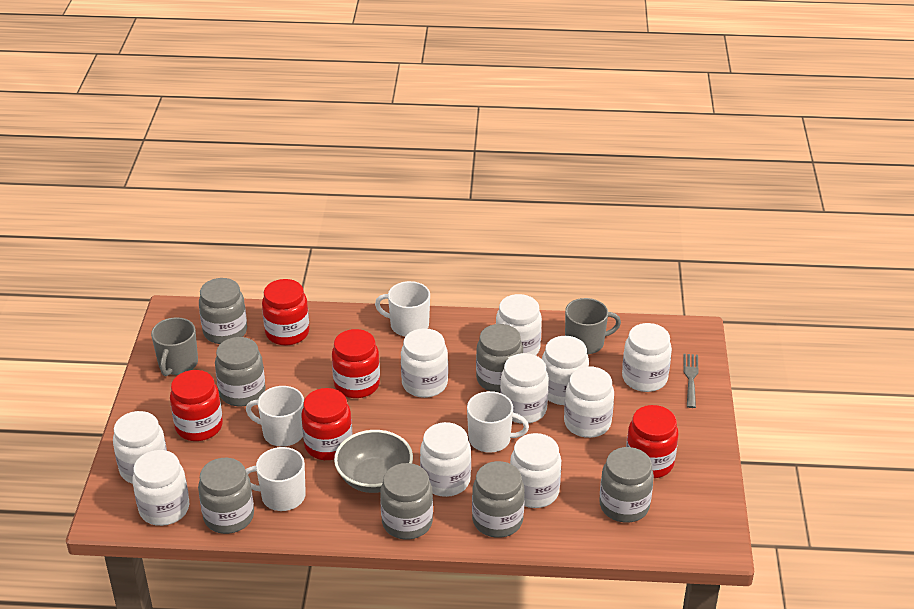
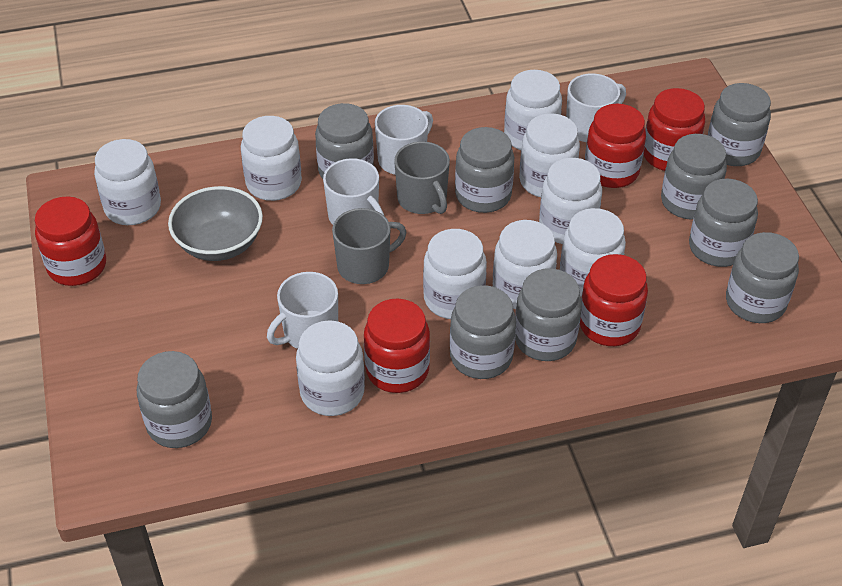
grey fork: [683,354,698,408] = 1 -> none = 0
grey jar: [198,458,254,534] [199,278,247,344] [215,337,266,407] [380,463,433,540] [472,461,525,538] [476,324,523,393] [599,447,654,523] = 7 -> [137,351,212,448] [315,103,374,179] [450,285,516,379] [455,127,514,213] [515,268,582,361] [661,134,727,220] [689,179,758,267] [708,83,771,166] [726,232,799,323] = 9
white jar: [113,411,167,484] [132,450,189,526] [401,328,448,398] [420,422,471,497] [496,294,542,355] [500,353,549,424] [510,433,561,508] [542,336,589,405] [564,366,614,438] [622,323,672,392] = 10 -> [94,139,161,225] [241,116,302,201] [296,320,365,416] [423,229,487,319] [493,220,557,309] [504,70,562,150] [519,113,580,197] [539,158,602,244] [560,208,626,297] = 9

